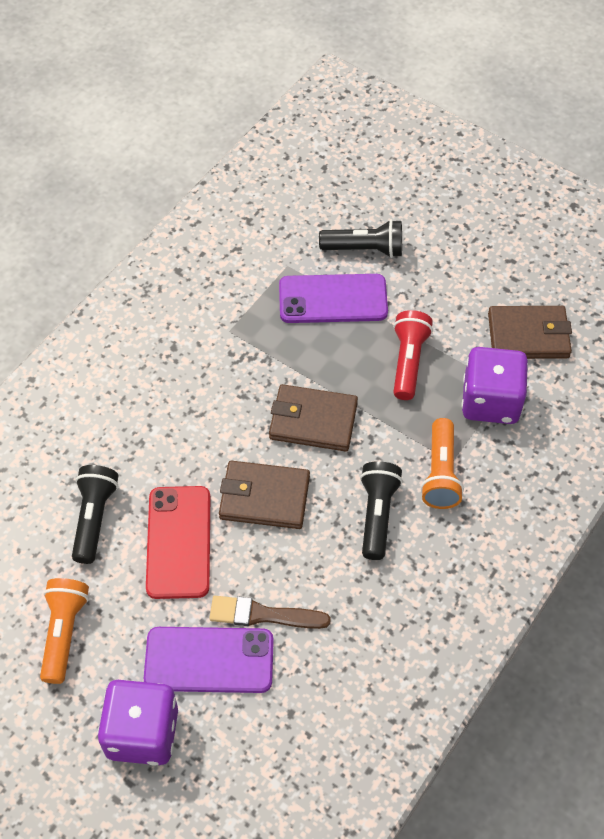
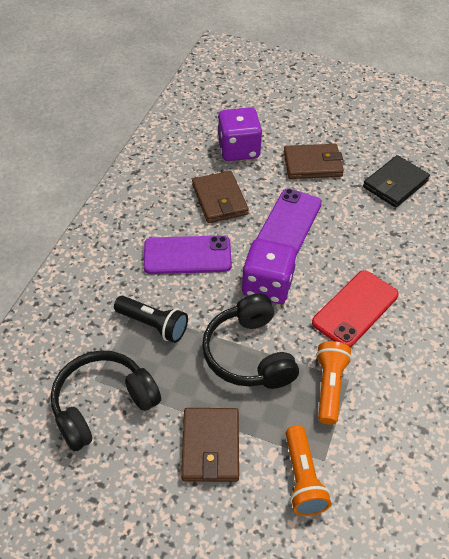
black flashlight: [72,465,118,564] [319,219,402,258] [360,461,403,560] = 3 -> [114,296,188,343] = 1
black headphones: none = 0 -> [51,350,161,452] [202,293,299,389] = 2
black wallet: none = 0 -> [363,155,430,208] = 1
brown brush: [209,596,331,629] = 1 -> none = 0
red flashlight: [393,310,433,400] = 1 -> none = 0

